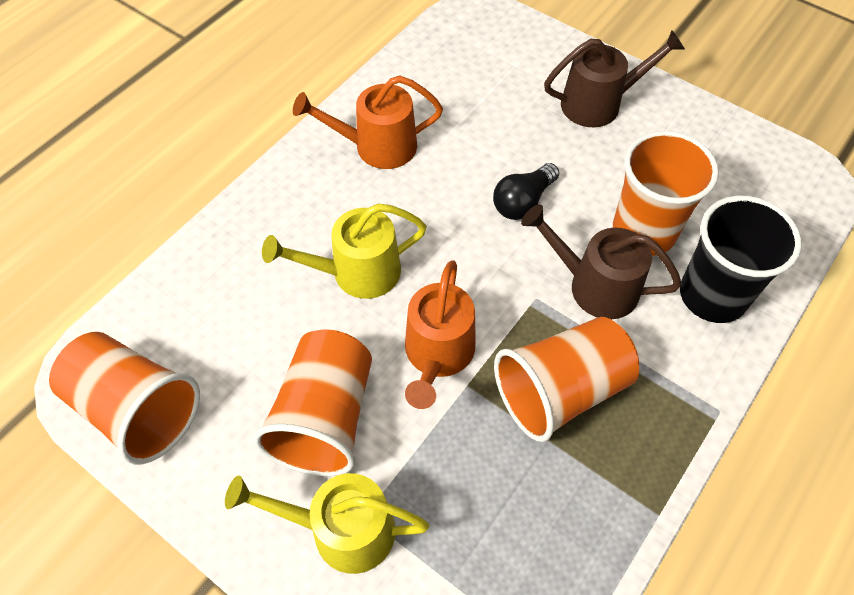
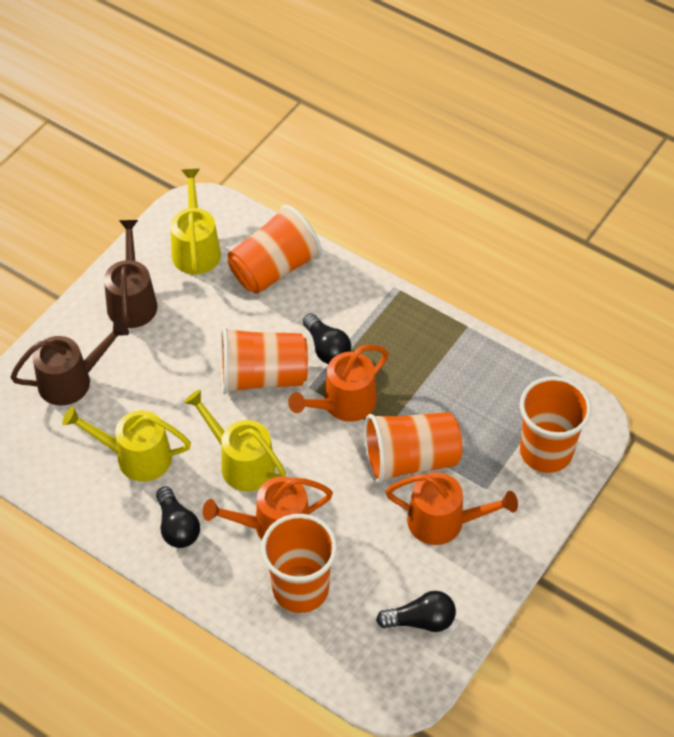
black cup: [680,195,802,323] = 1 -> none = 0
black light bulb: [493,163,559,220] = 1 -> [156,486,200,548] [303,313,351,364] [376,591,456,632] = 3
orange cup: [49,332,200,465] [253,329,372,476] [494,317,639,442] [613,131,719,256] = 4 -> [221,327,308,394] [228,205,322,294] [261,514,337,613] [364,412,462,484] [520,376,592,473] = 5
orange watering can: [293,75,443,169] [405,260,476,409] = 2 -> [203,476,333,540] [288,345,389,422] [386,472,518,545] = 3
yellow watering can: [225,473,429,574] [262,203,427,299] = 2 -> [62,406,191,482] [170,169,221,275] [184,389,286,491] = 3

